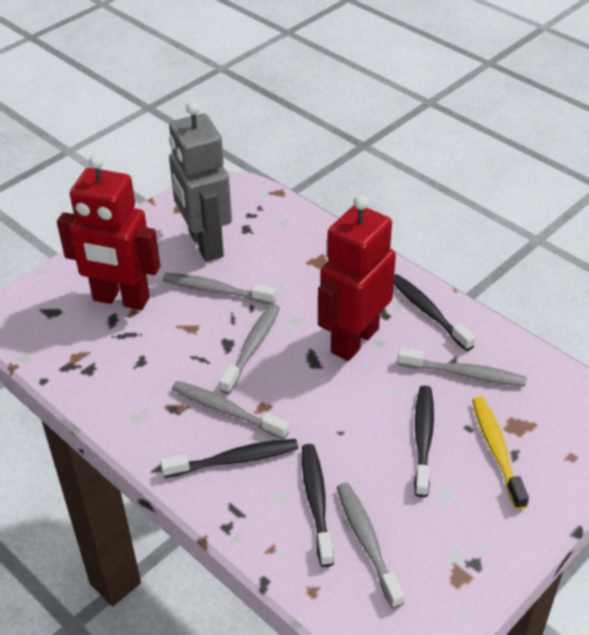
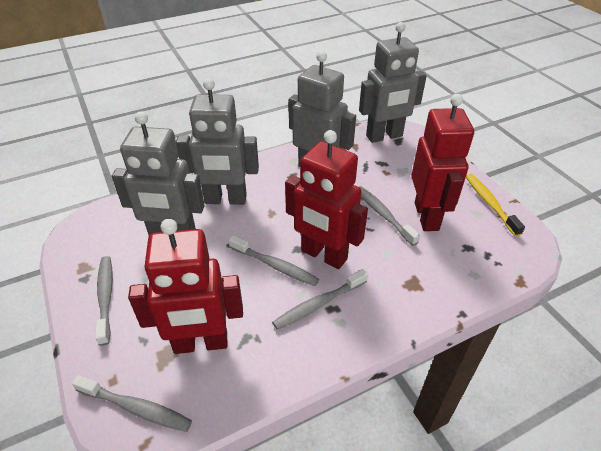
black toothbrush: [160,439,298,478] [302,444,334,567] [394,274,476,351] [414,386,434,497] = 4 -> none = 0
grey robot: [169,101,232,262] = 1 -> [112,111,205,235] [176,78,259,205] [289,51,356,167] [359,22,427,143] = 4
red robot: [57,154,160,310] [318,195,396,361] = 2 -> [128,219,243,354] [285,130,368,269] [411,94,474,231] = 3

